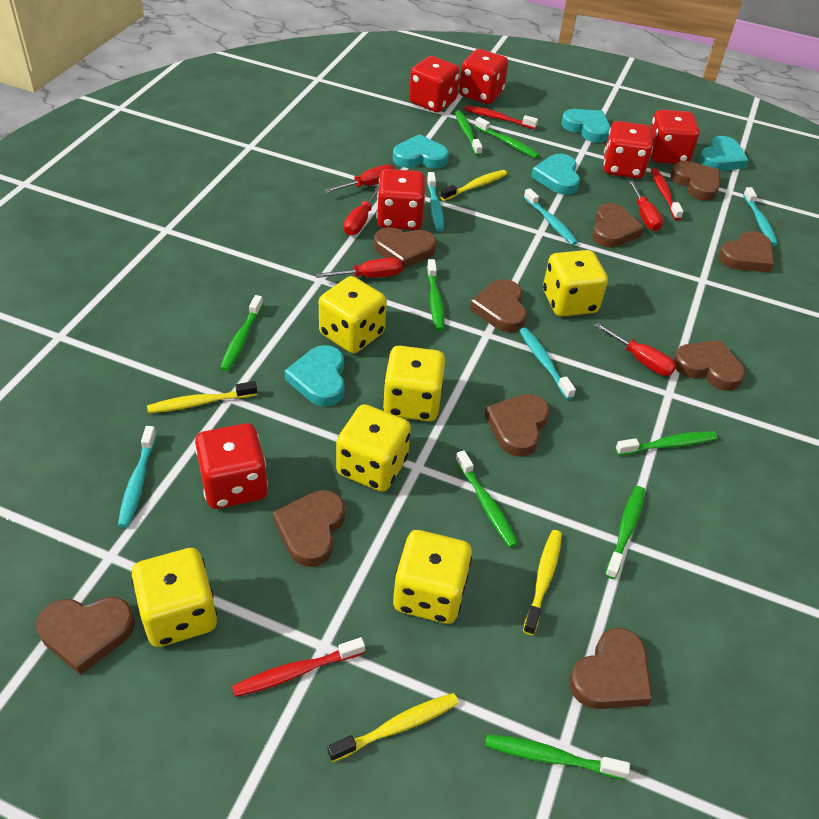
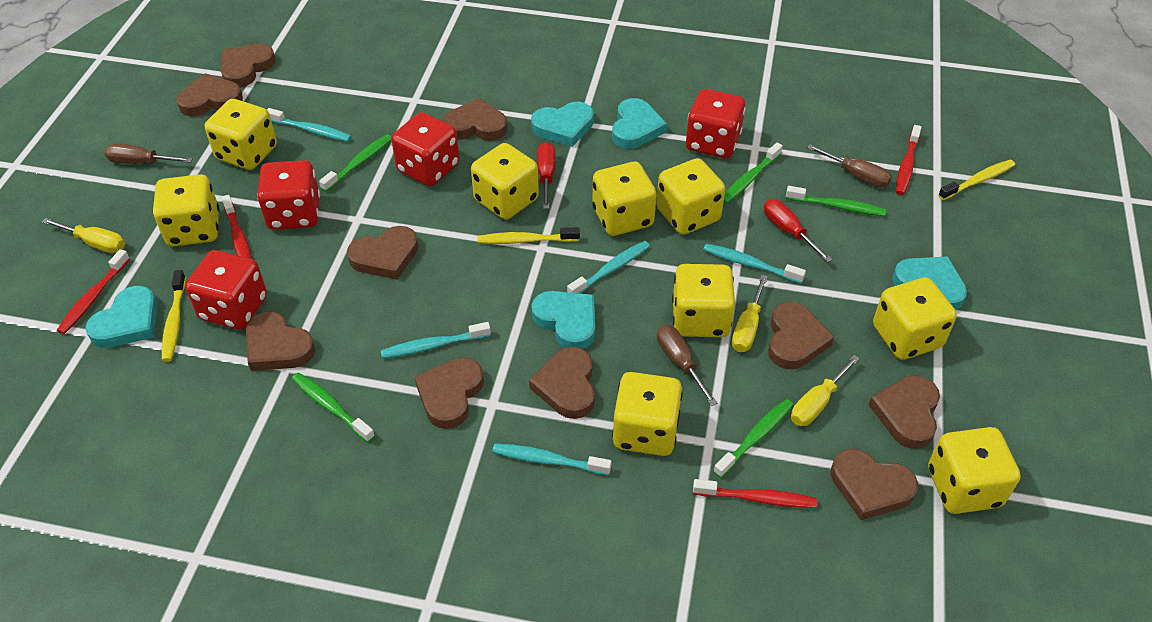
brown screwdriver: none = 0 -> [104,144,193,164] [657,325,717,406] [807,144,892,187] = 3
green toothbrush: [220,295,263,372] [427,259,445,331] [455,110,483,156] [455,450,518,548] [475,117,539,158] [485,734,630,779] [605,486,645,579] [615,431,717,456] = 8 -> [292,372,375,442] [319,134,392,192] [713,399,793,478] [723,143,783,204] [786,186,886,216] = 5
red dice: [195,423,268,509] [376,169,425,230] [409,56,460,112] [459,49,508,104] [604,121,653,179] [651,110,699,164] = 6 -> [185,250,267,330] [257,160,320,230] [391,112,459,186] [686,89,745,158] = 4
red screwdriver: [316,257,402,278] [325,165,395,193] [344,186,379,235] [594,323,676,376] [628,181,663,231] = 5 -> [537,142,555,209] [764,199,832,262] = 2
red toothbrush: [232,637,365,697] [464,105,538,129] [651,168,683,220] = 3 -> [57,249,130,334] [222,195,252,259] [693,479,817,508] [896,125,922,195] = 4
yellow dice: [131,548,217,647] [319,276,387,353] [336,404,411,492] [383,346,445,421] [393,530,472,624] [543,250,608,317] = 6 -> [153,174,220,246] [205,99,277,170] [471,143,539,220] [592,162,657,236] [612,372,683,456] [656,158,725,235] [672,264,735,337] [873,277,957,360] [928,427,1021,514] = 9
yellow screwdriver: none = 0 -> [42,218,125,253] [732,275,768,352] [791,355,860,426] = 3
yellow toothbrush: [147,381,257,413] [328,693,459,762] [440,170,507,201] [523,530,562,635] = 4 -> [162,270,186,362] [478,227,580,244] [938,160,1015,200] = 3

